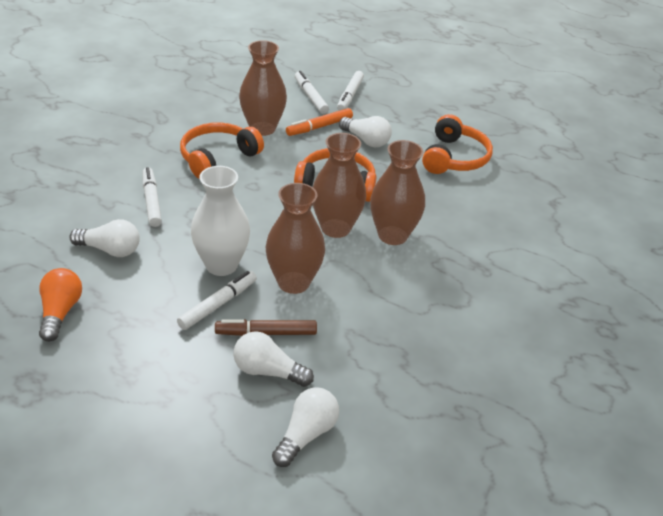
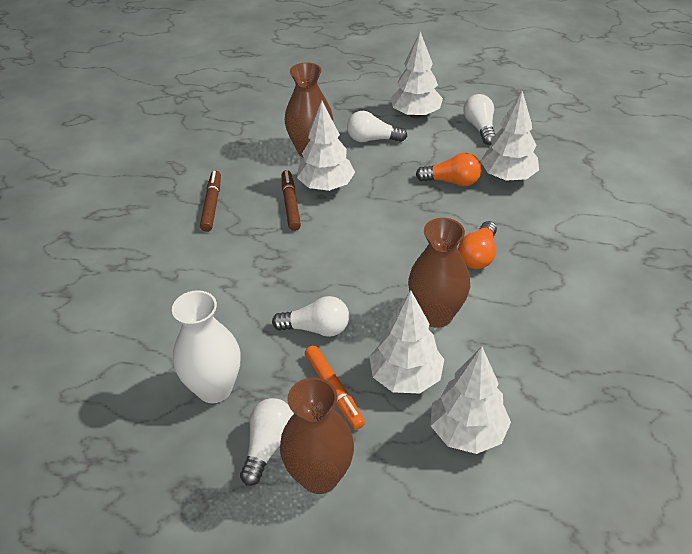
brown marker: [215,319,317,336] = 1 -> [200,171,221,232] [282,170,301,231] = 2
brown vase: [239,40,287,136] [266,183,325,294] [313,133,366,238] [370,140,425,245] = 4 -> [280,378,354,494] [285,62,333,158] [408,218,470,328] = 3
orange headphones: [180,122,264,179] [294,148,376,202] [422,114,493,174] = 3 -> none = 0
orange light bulb: [39,268,82,342] = 1 -> [416,153,482,187] [458,221,497,269] = 2
white marker: [143,167,162,227] [177,271,257,330] [295,71,329,114] [337,71,364,111] = 4 -> none = 0
white tree: none = 0 -> [297,101,355,191] [369,290,444,393] [390,32,443,118] [431,346,511,454] [481,91,539,181] = 5

